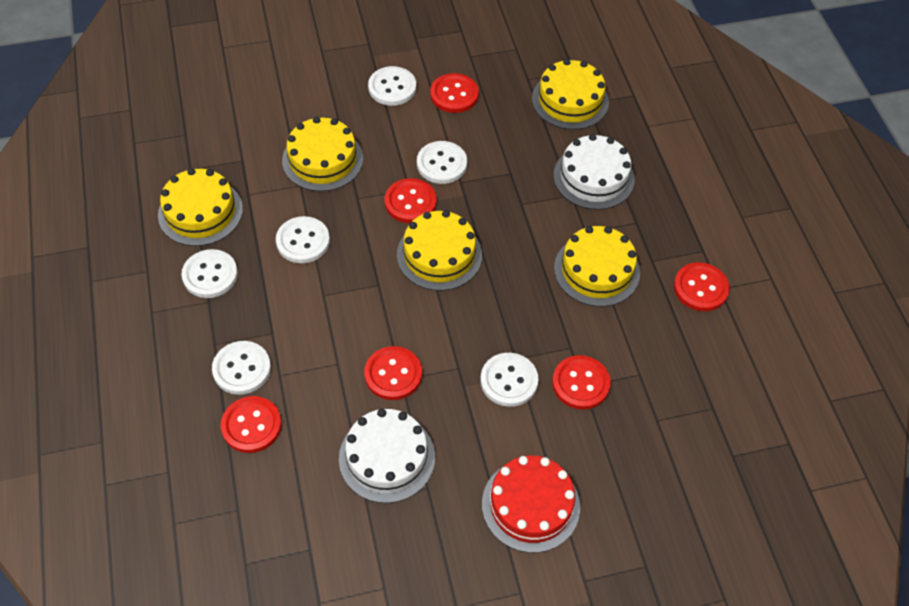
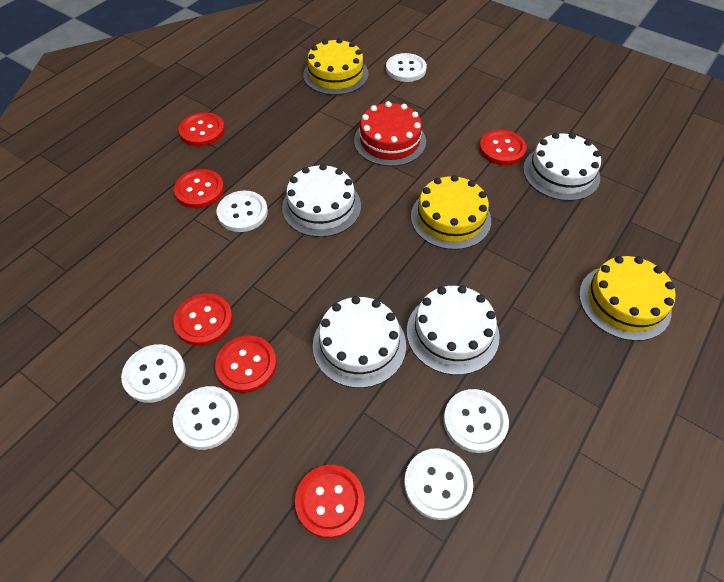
white cake: [339,409,435,503] [553,134,635,210] = 2 -> [282,164,361,237] [313,296,406,388] [407,285,500,375] [523,133,601,201] = 4
yellow cake: [158,168,243,246] [282,117,363,192] [397,210,482,291] [532,59,609,130] [554,226,640,307] = 5 -> [304,38,368,95] [411,175,491,250] [579,256,675,341] = 3

